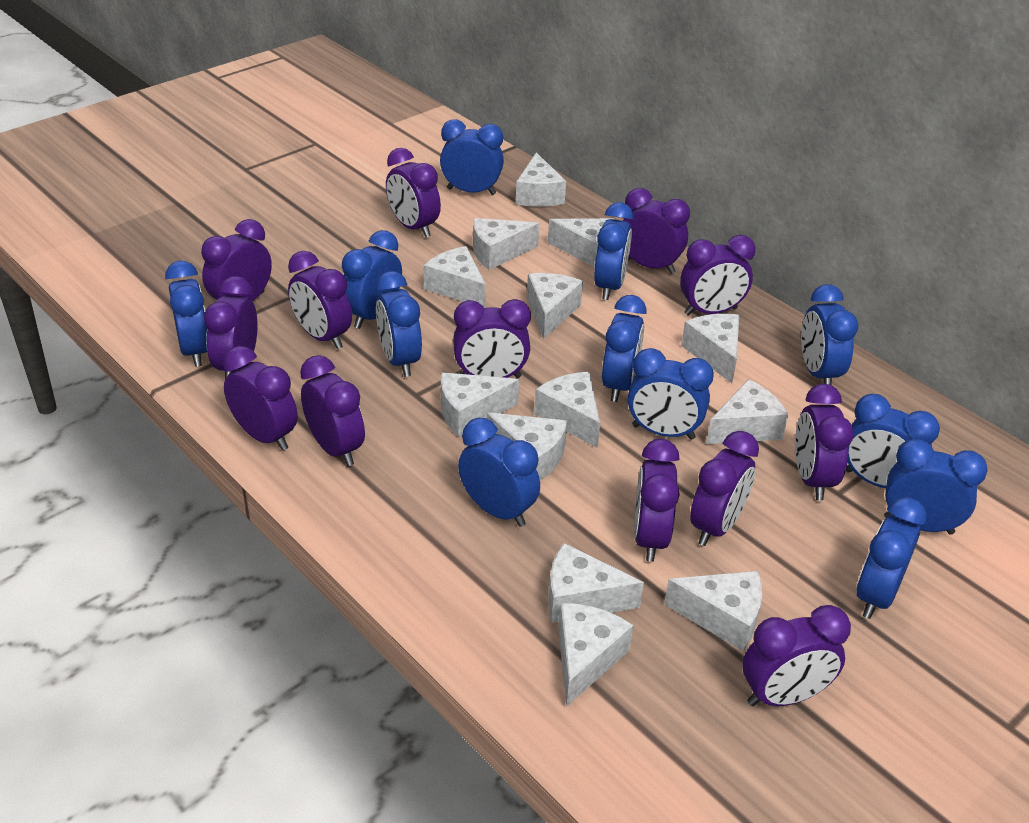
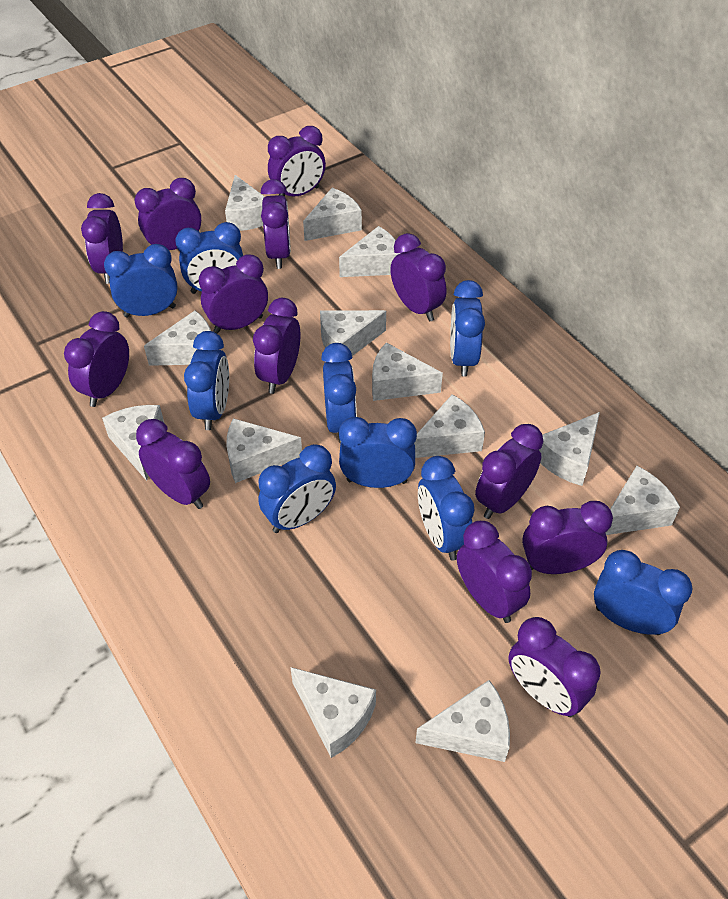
blue clock: [165,261,207,367] [342,230,402,329] [376,271,422,377] [440,119,504,195] [458,418,540,527] [594,202,634,300] [602,295,646,402] [628,348,714,440] [801,284,858,385] [846,394,940,488] [856,497,927,619] [884,439,988,535] = 12 -> [104,244,178,317] [175,222,243,294] [184,331,229,430] [259,444,336,533] [321,343,357,443] [339,417,417,488] [418,456,475,561] [450,280,485,377] [594,550,692,635] = 9

